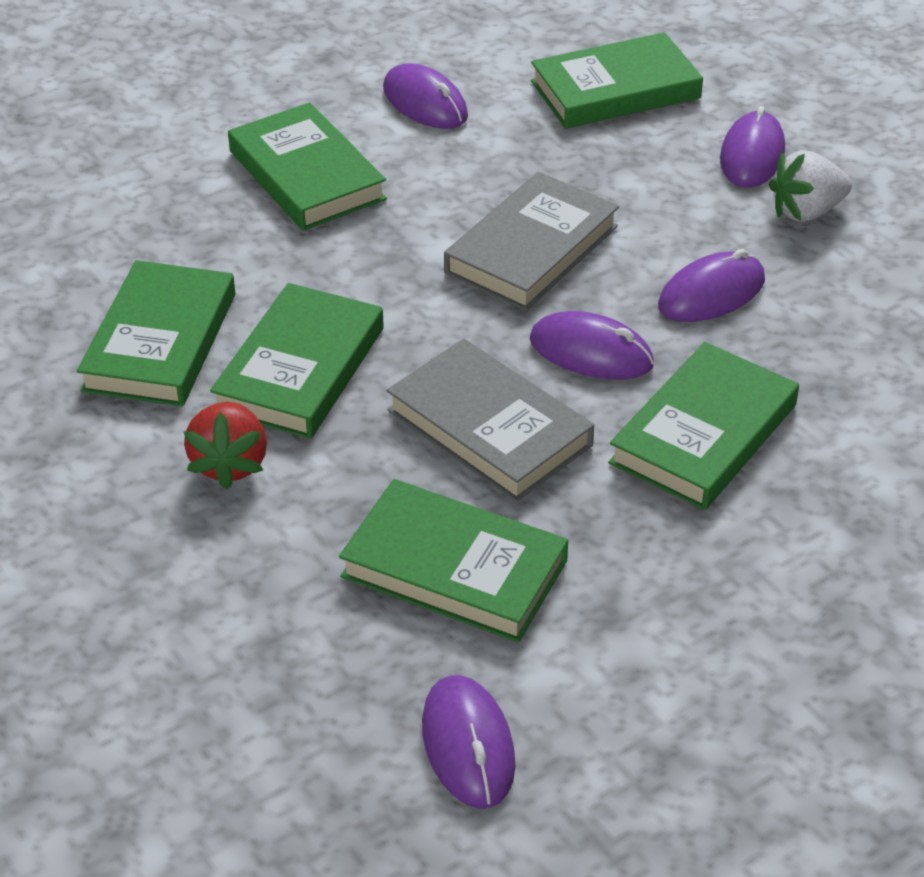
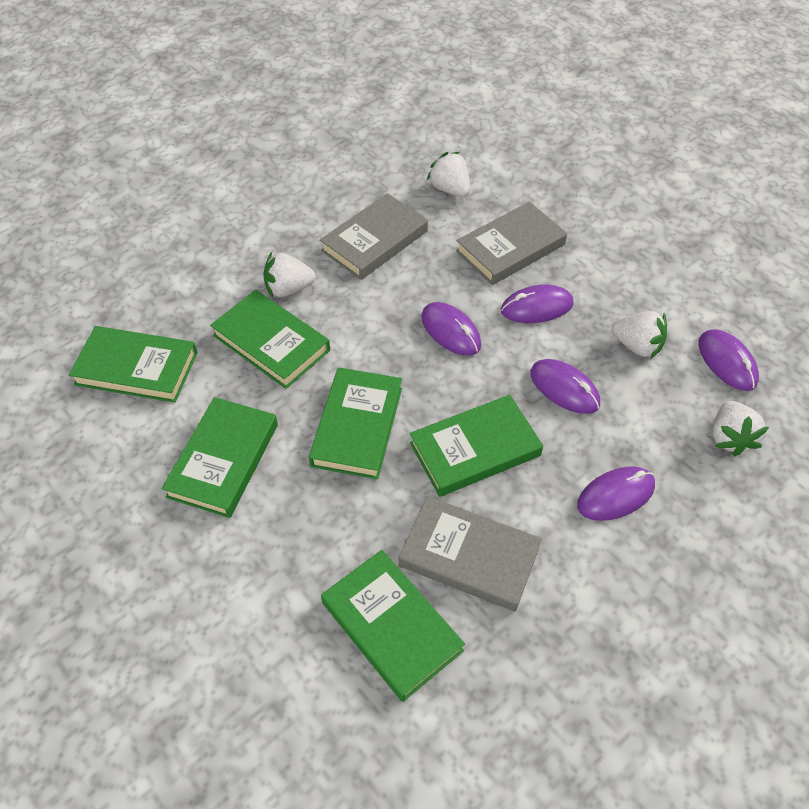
grey book: [387,339,594,502] [444,172,619,311] = 2 -> [320,193,428,280] [399,496,542,612] [456,202,567,285] = 3
red strawberry: [184,402,267,489] = 1 -> none = 0
white strawberry: [769,150,852,222] = 1 -> [263,252,316,298] [427,152,470,197] [612,311,667,359] [713,401,769,456] = 4

